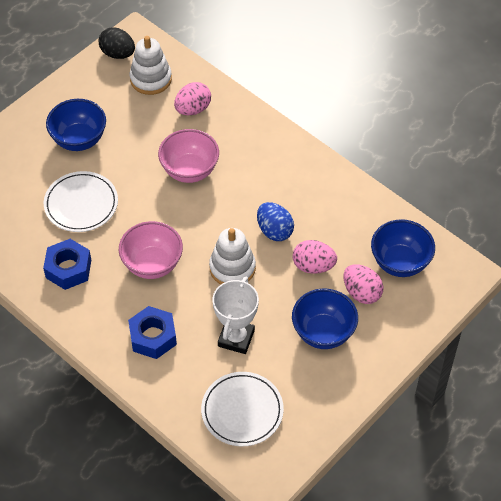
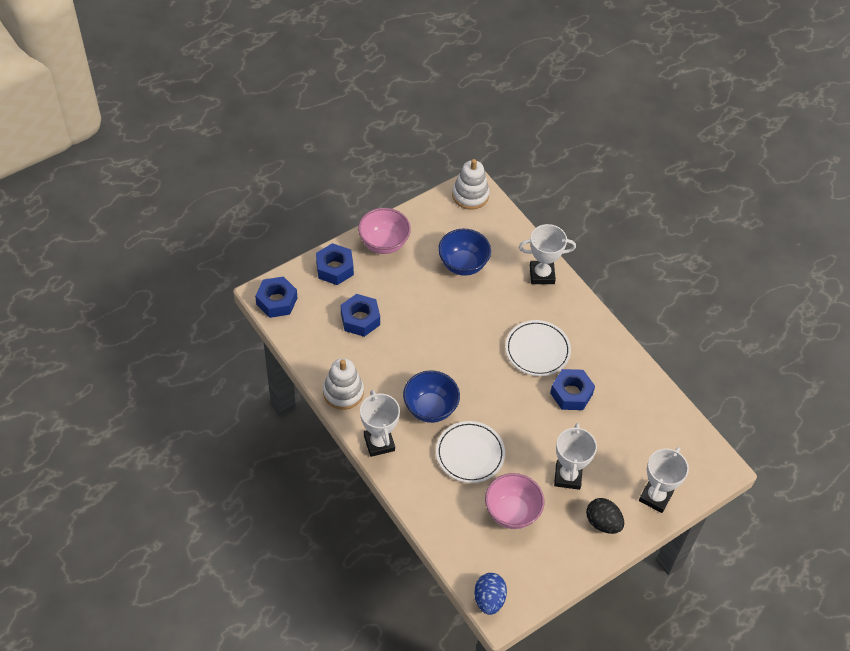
blue bowl: [46,99,106,151] [292,288,358,349] [371,219,435,277] = 3 -> [403,370,460,423] [438,229,491,276] = 2
blue nut: [43,239,91,290] [128,306,177,359] = 2 -> [255,276,297,318] [316,243,354,285] [341,294,380,337] [550,369,595,410] = 4
pink egg: [174,82,211,115] [293,240,337,274] [344,264,383,304] = 3 -> none = 0
white trophy: [213,277,259,354] = 1 -> [360,390,400,457] [519,224,576,284] [554,423,597,490] [639,447,689,513] = 4

